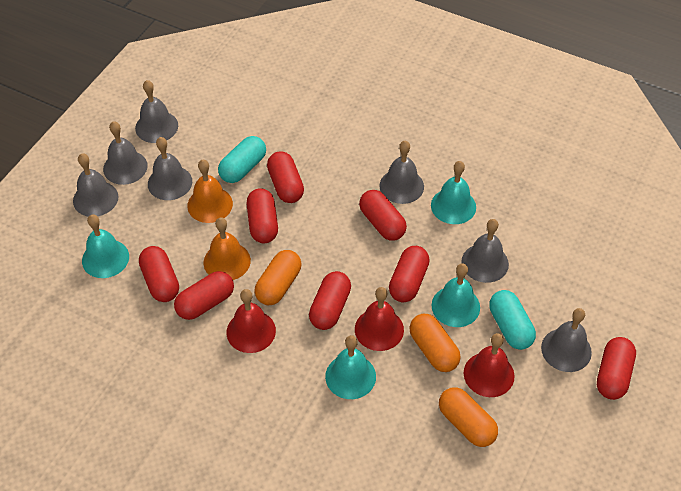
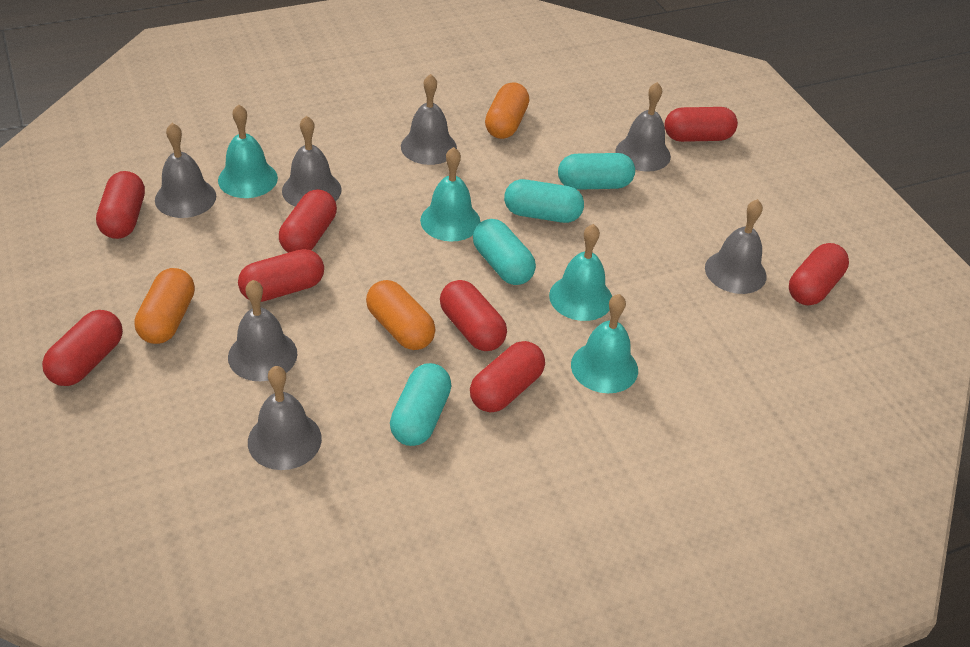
orange bell: [187,160,233,223] [203,217,251,280] = 2 -> none = 0
red bell: [227,289,276,353] [355,287,404,351] [464,333,515,397] = 3 -> none = 0
turquoise capsule: [218,136,266,183] [489,290,536,350] = 2 -> [390,363,452,446] [473,219,536,285] [504,179,584,223] [558,153,635,190] = 4

